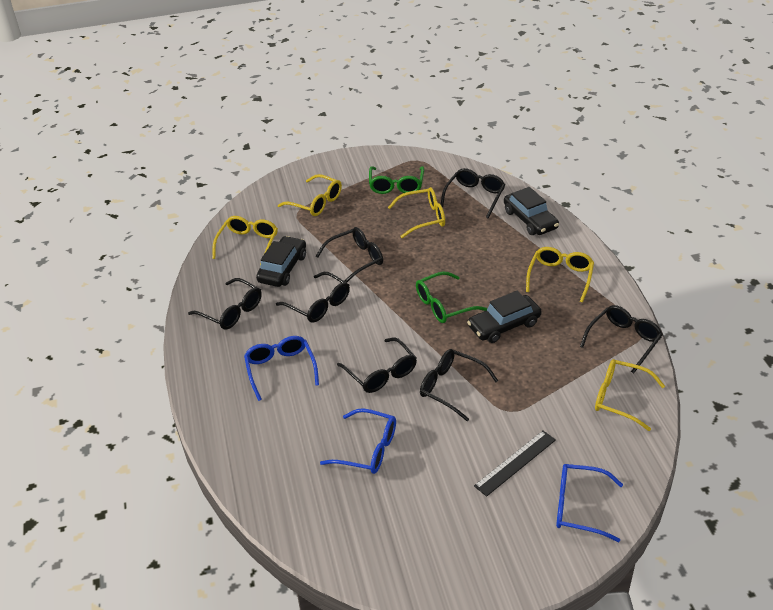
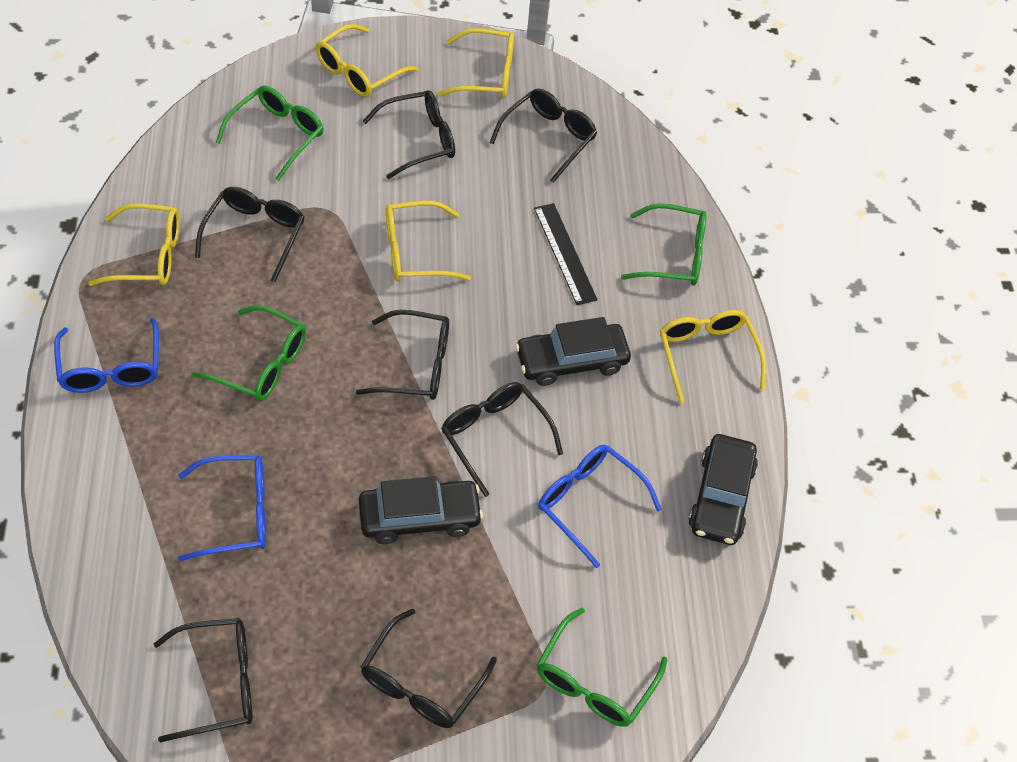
green glasses: [369,166,424,194] [416,272,487,323] = 2 -> [192,305,306,401] [216,85,323,181] [537,608,667,727] [621,203,707,286] = 4

